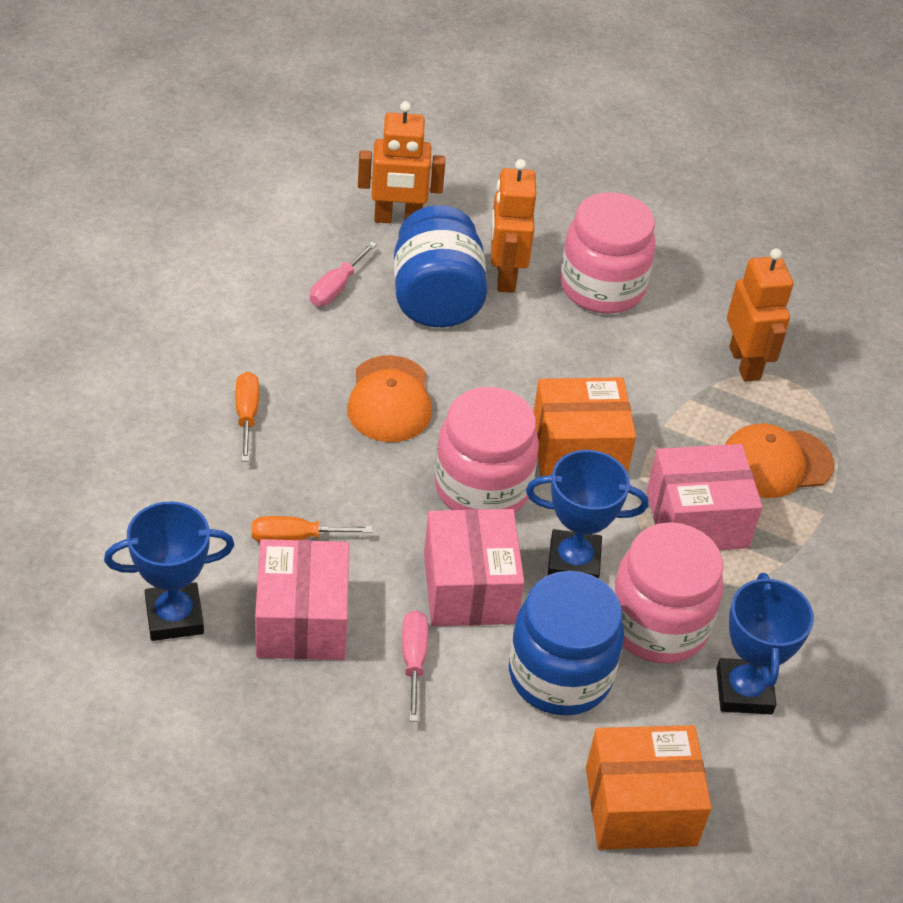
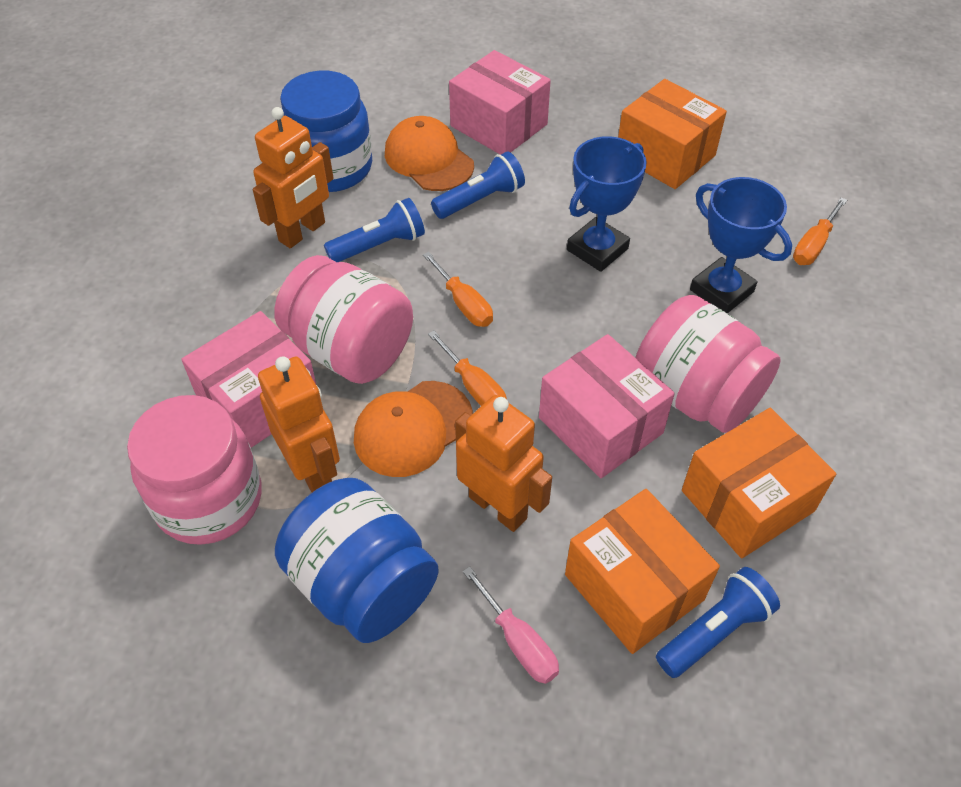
blue flashlight: none = 0 -> [324,198,425,262] [431,151,525,219] [656,567,780,678] = 3
blue trophy: [104,501,234,641] [526,450,648,579] [716,573,814,714] = 3 -> [567,136,647,272] [690,177,792,314] = 2
orange box: [533,377,636,476] [586,725,712,850] = 2 -> [565,489,720,654] [618,79,727,189] [682,408,836,558] = 3
orange screwdriver: [235,372,259,461] [252,516,372,542] = 2 -> [423,252,493,327] [428,331,507,406] [793,197,847,265] = 3
pink screwdriver: [310,241,377,306] [402,610,428,722] = 2 -> [463,566,559,684] = 1

